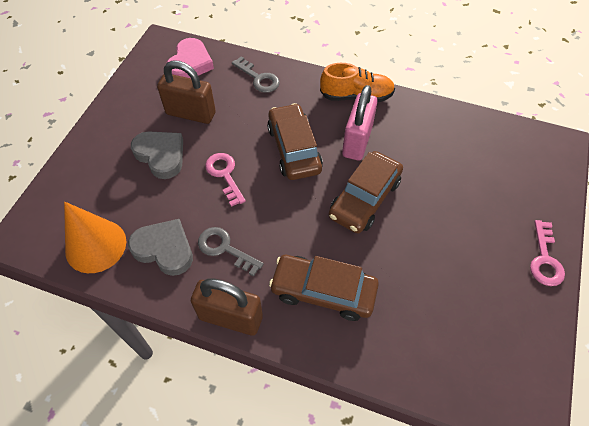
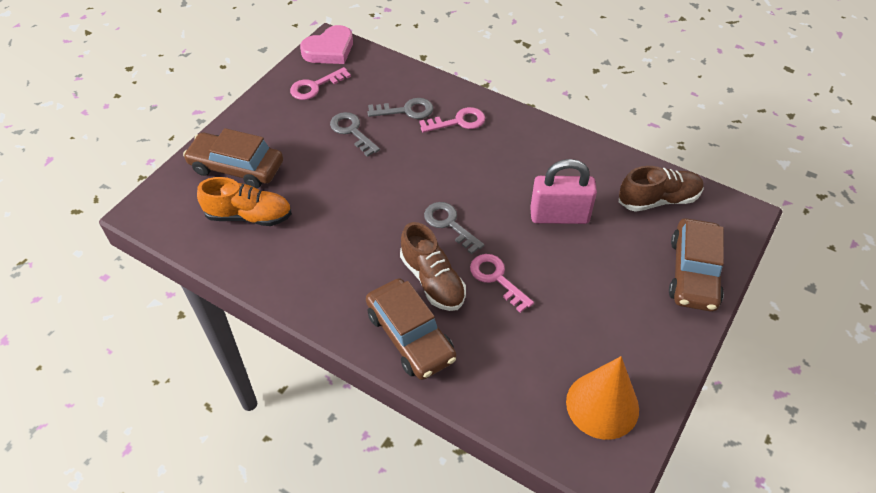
brown padlock: [157,60,216,124] [191,279,263,336] = 2 -> none = 0
brown shoe: none = 0 -> [400,222,466,311] [619,166,704,212] = 2
grey heart: [128,219,193,276] [131,131,183,179] = 2 -> none = 0
grey key: [198,227,264,276] [232,56,280,93] = 2 -> [330,112,380,157] [367,98,433,119] [424,202,484,255] = 3
pink key: [205,153,246,207] [530,220,565,286] = 2 -> [290,67,351,100] [419,107,485,133] [470,254,534,313] = 3

